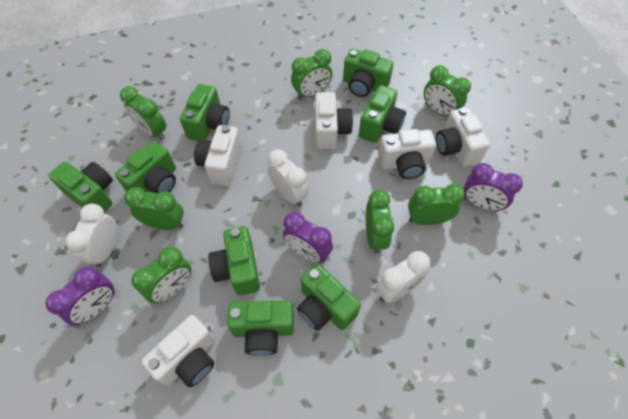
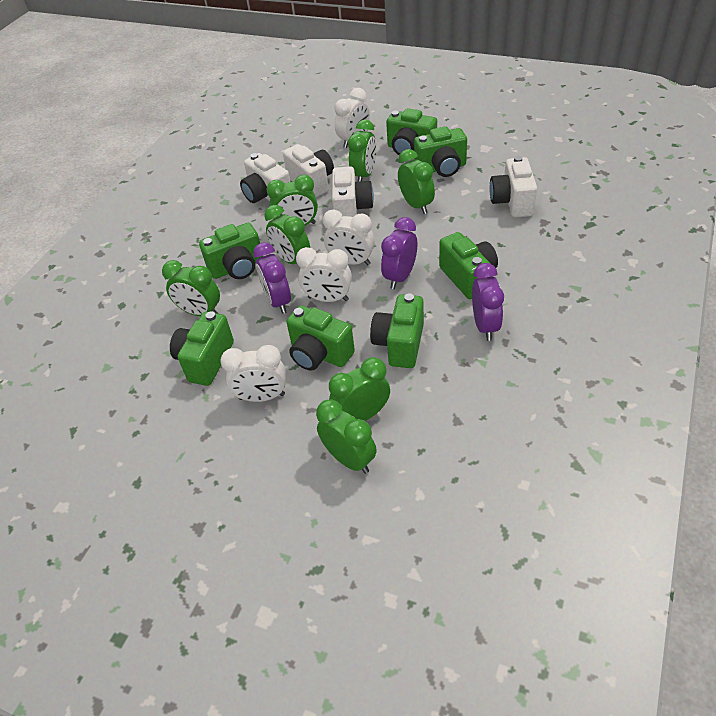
green camera: [48,162,113,212] [115,141,176,193] [180,84,230,141] [208,226,260,295] [227,300,294,356] [297,264,361,331] [343,49,393,97] [359,85,406,143] = 8 -> [170,311,234,386] [199,223,263,279] [286,305,355,371] [370,293,424,368] [386,108,437,155] [414,126,467,177] [439,232,498,299] = 7
white camera: [141,315,215,387] [194,125,242,186] [315,92,353,150] [378,129,436,179] [436,107,490,167] = 5 -> [240,153,290,203] [283,144,334,197] [332,166,374,217] [489,156,537,217] = 4
white clock: [65,204,117,267] [268,149,309,206] [376,251,430,303] = 3 -> [220,345,286,402] [296,247,352,302] [323,209,375,265] [334,88,370,148] = 4

